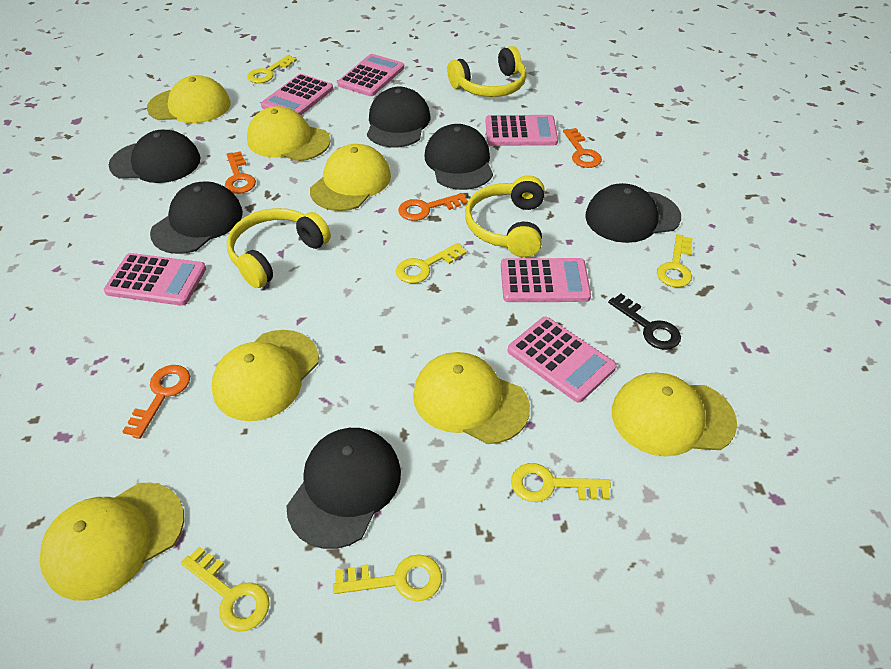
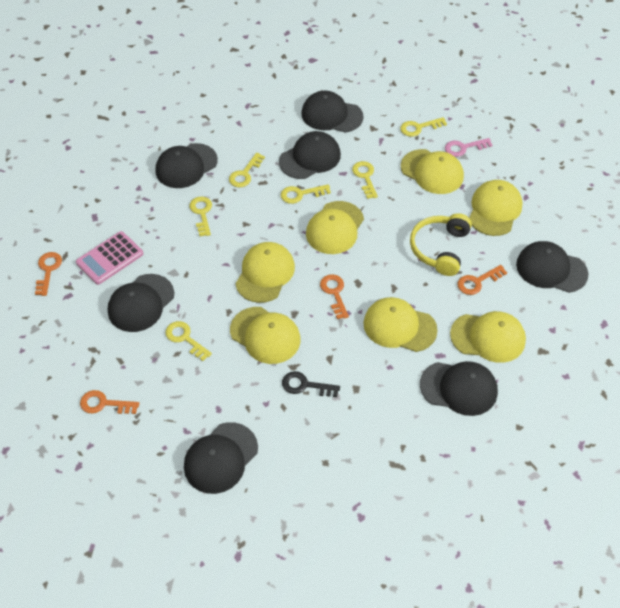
black cap: [109,129,201,183] [150,181,243,254] [286,428,401,549] [367,87,430,147] [424,124,493,190] [585,183,681,243] = 6 -> [108,274,174,332] [156,143,218,188] [184,422,258,494] [279,131,341,179] [301,91,364,133] [420,361,498,416] [516,241,588,293] = 7
pink calculator: [104,253,206,306] [261,74,333,115] [337,54,404,96] [486,115,558,146] [501,258,591,302] [508,317,616,403] = 6 -> [76,231,143,285] = 1
pink key: none = 0 -> [445,138,492,157] = 1
yellow headphones: [227,208,331,288] [447,46,527,97] [465,175,545,257] = 3 -> [410,213,472,276] = 1

